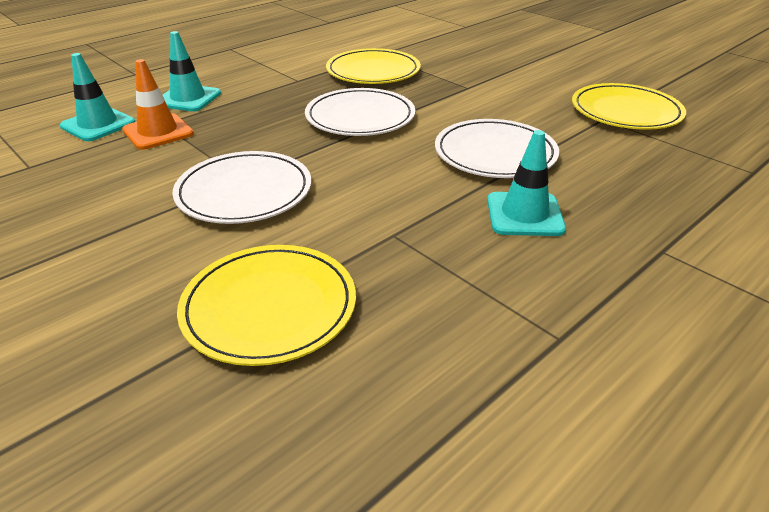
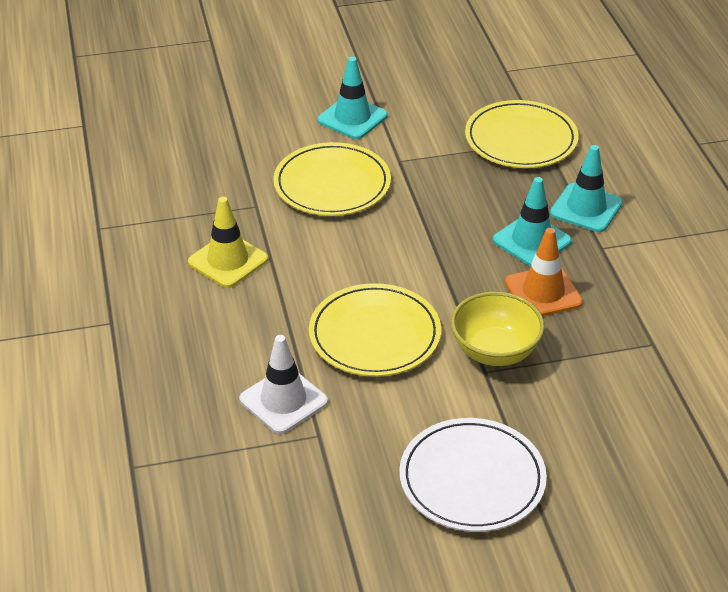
white plate: [172,151,311,224] [305,88,415,136] [435,119,559,178] = 3 -> [399,418,547,532] = 1
white traffic cone: none = 0 -> [239,335,328,434] = 1
yellow bowl: none = 0 -> [451,292,545,366] = 1
yellow traffic cone: none = 0 -> [188,197,268,288] = 1

